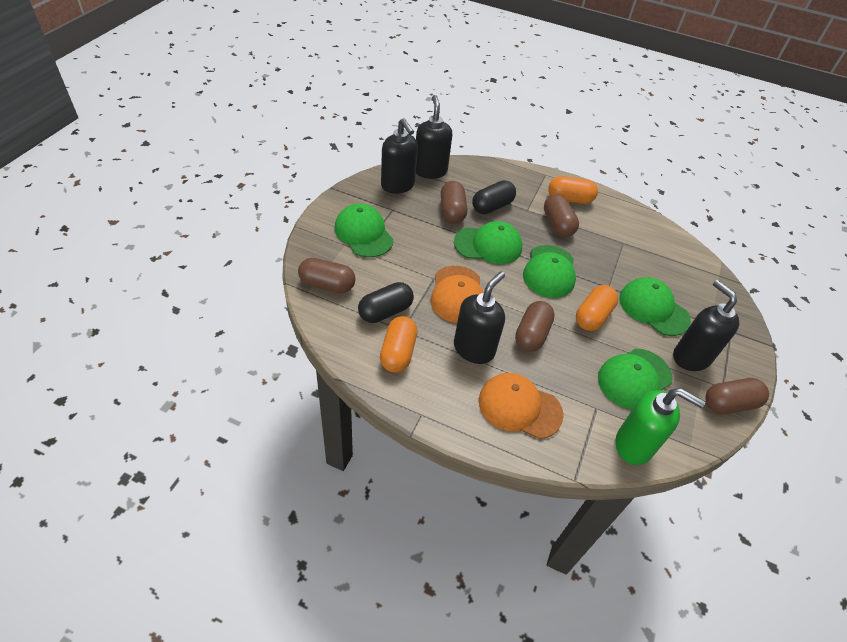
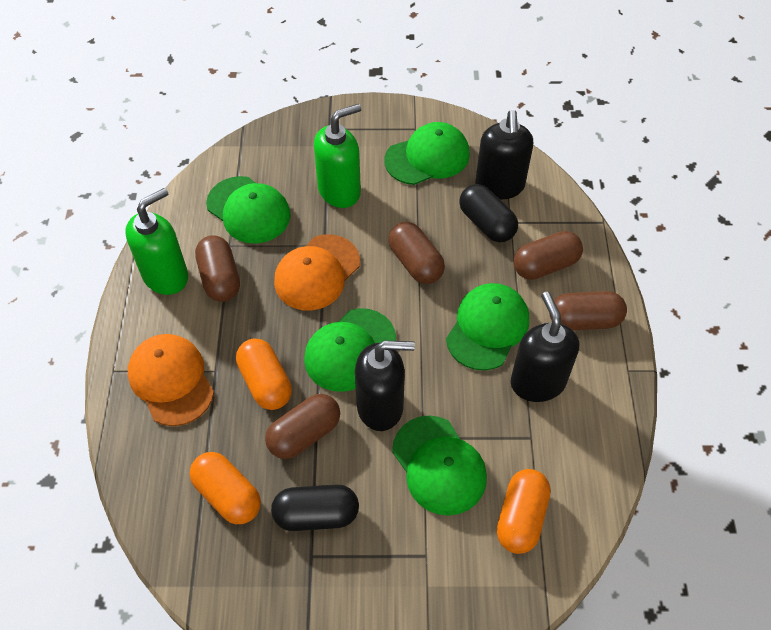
black soap dispenser: [381,118,418,194] [416,95,452,179] [454,271,505,364] [673,280,740,371] = 4 -> [355,341,415,431] [475,110,533,200] [511,292,579,402] = 3
green soap dispenser: [616,388,705,465] = 1 -> [125,188,188,295] [314,104,361,208] = 2

